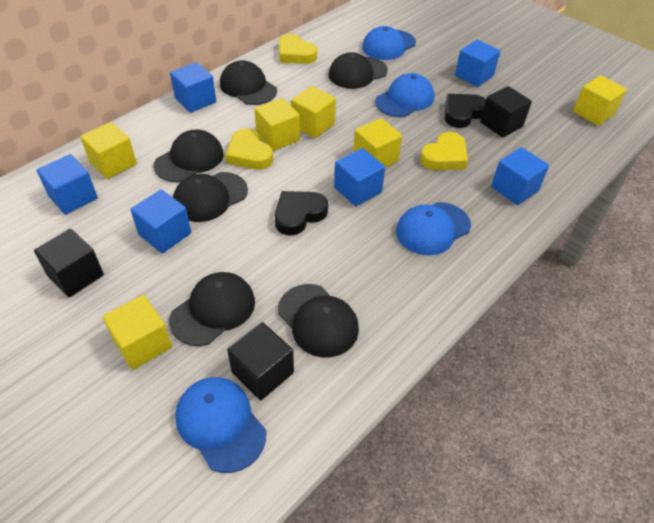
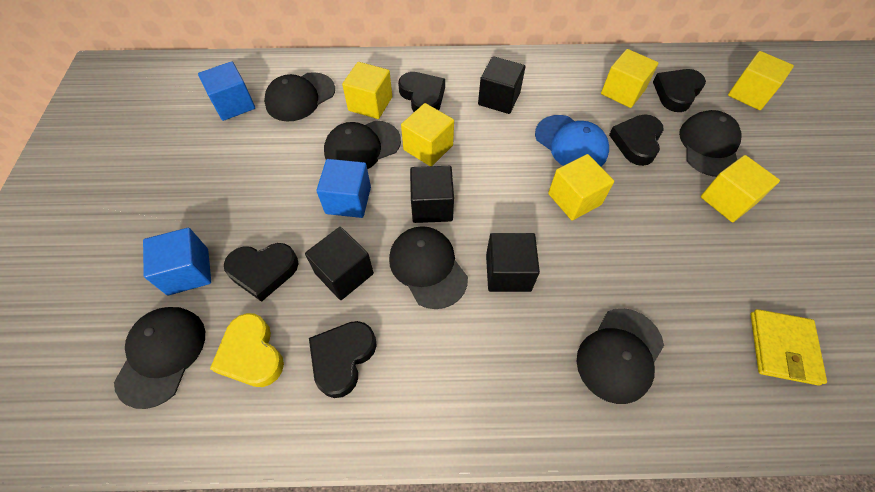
black cube: [34,229,104,297] [227,322,294,400] [480,86,532,138] = 3 -> [305,227,374,300] [410,166,454,223] [478,56,525,114] [486,233,540,292] = 4
black heart: [275,191,328,236] [445,94,486,128] = 2 -> [224,243,299,302] [309,321,377,398] [398,72,445,112] [609,114,664,166] [653,69,706,112] = 5
blue cap: [175,377,266,473] [362,26,416,60] [375,73,434,117] [396,202,471,255] = 4 -> [535,115,609,166] = 1
blue cube: [37,154,98,215] [130,189,191,253] [170,62,216,113] [334,148,385,206] [455,40,501,87] [491,147,549,205] = 6 -> [143,228,211,296] [198,61,255,121] [316,159,371,218] = 3
yellow heart: [225,128,273,170] [279,34,317,64] [420,132,468,170] = 3 -> [210,313,284,387] = 1
yellow wallet: none = 0 -> [750,309,827,386] = 1

